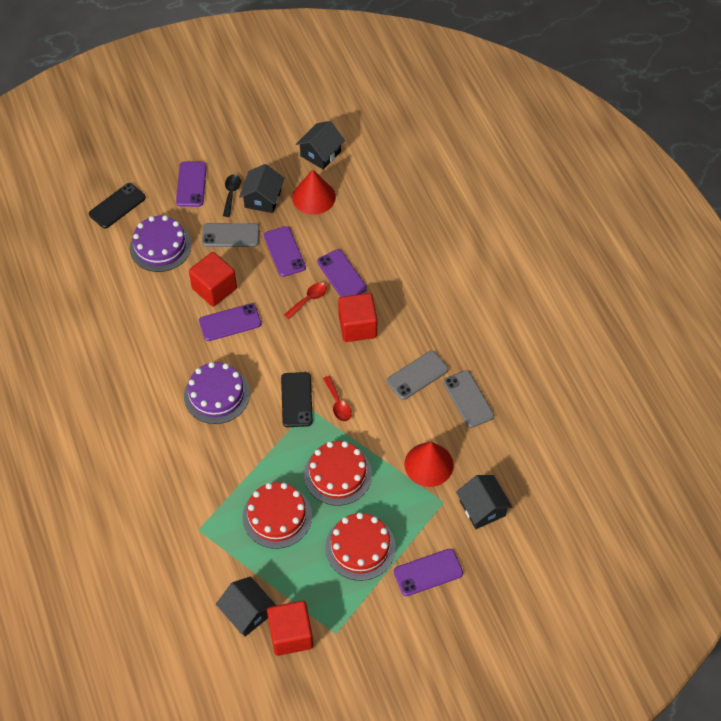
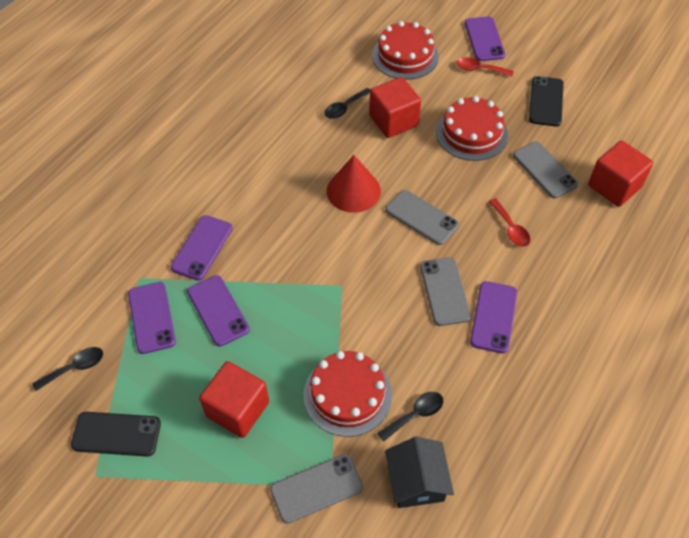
black house: [216,576,276,637] [239,164,284,213] [296,121,345,170] [456,475,512,529] = 4 -> [385,437,454,508] = 1
black spoon: [223,174,241,217] = 1 -> [32,347,103,391] [324,88,370,119] [377,392,443,442] = 3
grey phone: [202,223,260,247] [387,351,449,400] [443,370,494,428] = 3 -> [270,454,363,524] [385,190,459,245] [420,257,471,326] [513,142,578,199] = 4
purple cake: [130,215,192,272] [184,362,250,424] = 2 -> none = 0
red cone: [292,169,336,215] [404,442,454,487] = 2 -> [327,155,381,213] = 1

